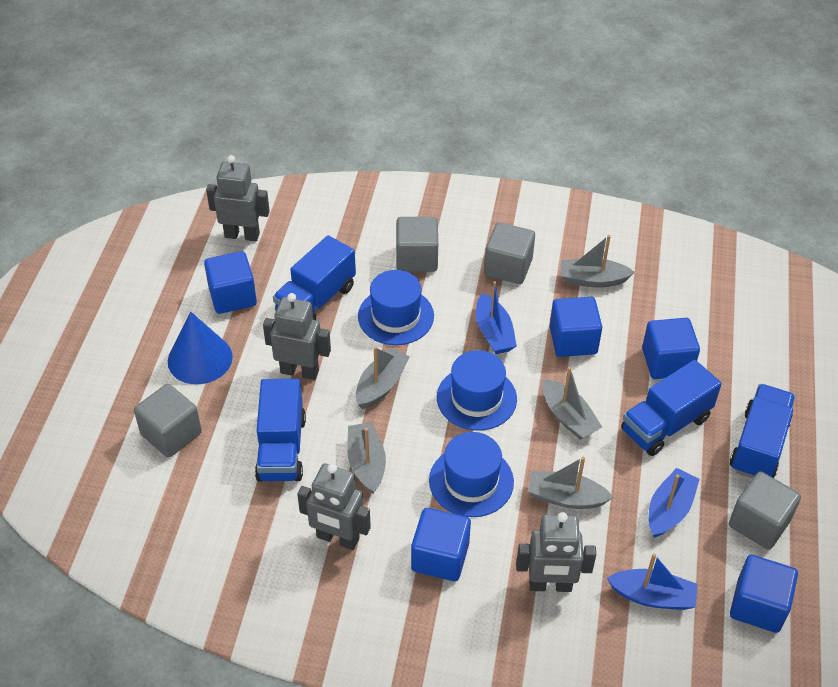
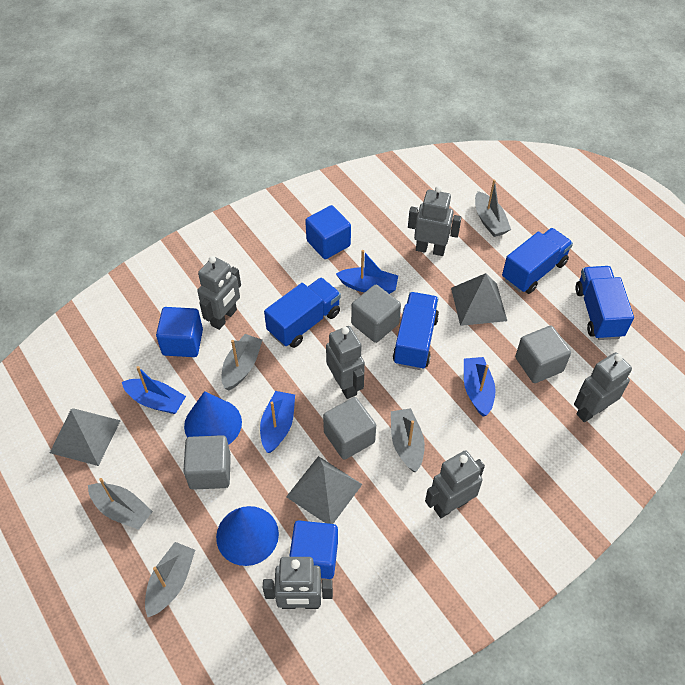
blue boat: [476,281,517,354] [607,554,698,610] [649,468,700,538] = 3 -> [122,366,186,414] [260,391,295,453] [336,250,398,294] [464,357,496,417] = 4
blue cone: [168,312,233,384] = 1 -> [184,391,242,445] [216,506,279,566] = 2
blue cube: [204,251,257,314] [411,508,471,581] [550,297,602,357] [642,318,700,379] [730,555,798,633] = 5 -> [156,307,203,357] [289,521,338,579] [305,205,351,259] = 3
blue hat: [358,270,434,345] [429,432,514,517] [437,350,517,431] = 3 -> none = 0
grey pyramid: none = 0 -> [50,408,121,466] [286,456,362,524] [451,273,507,326] = 3
grey robot: [206,155,270,241] [263,293,331,380] [297,464,371,550] [516,512,596,592] = 4 -> [197,256,241,330] [263,557,333,609] [326,326,365,399] [408,186,462,256] [425,450,485,518] [574,352,632,422] = 6

